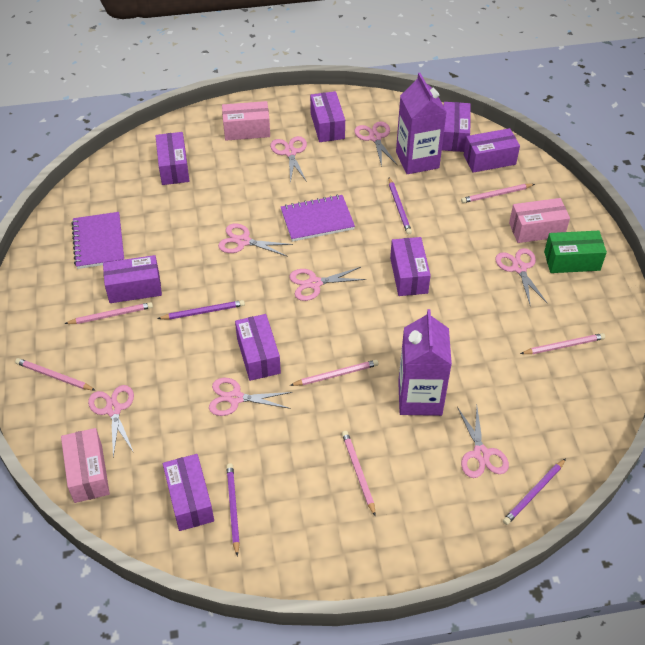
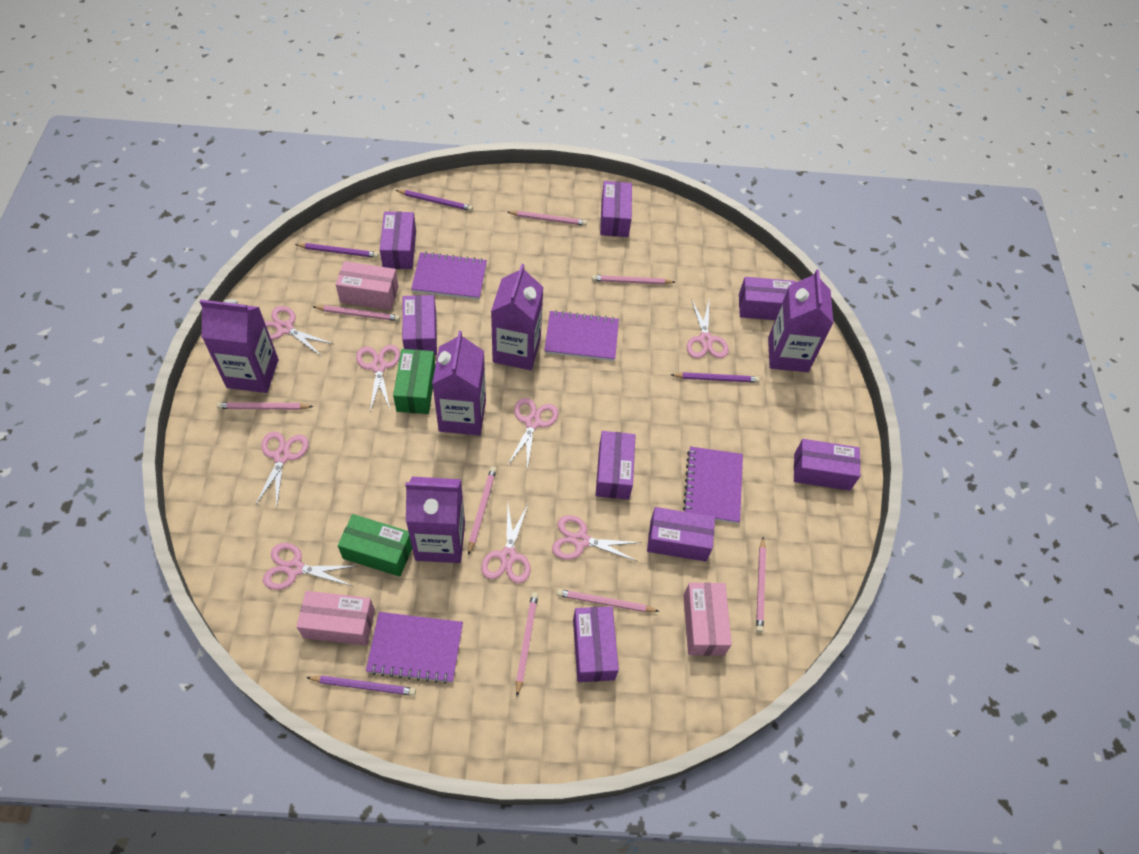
green box: [544,231,607,273] = 1 -> [338,514,412,577] [393,349,436,414] = 2
pink pencil: [15,358,95,390] [64,302,153,324] [290,360,379,386] [342,431,376,517] [461,184,535,203] [520,333,605,354] = 6 -> [217,402,314,410] [313,305,400,321] [468,467,497,555] [507,211,587,226] [516,592,538,696] [557,589,659,612] [592,275,675,285] [756,537,766,632] = 8
purple carton: [396,73,447,174] [398,309,452,416] = 2 -> [200,299,279,393] [405,477,465,563] [432,331,486,436] [491,264,543,370] [768,269,833,372] = 5
purple notebook: [71,212,124,269] [281,195,355,242] = 2 -> [366,612,463,684] [411,252,487,300] [544,310,619,361] [683,446,743,524] = 4

